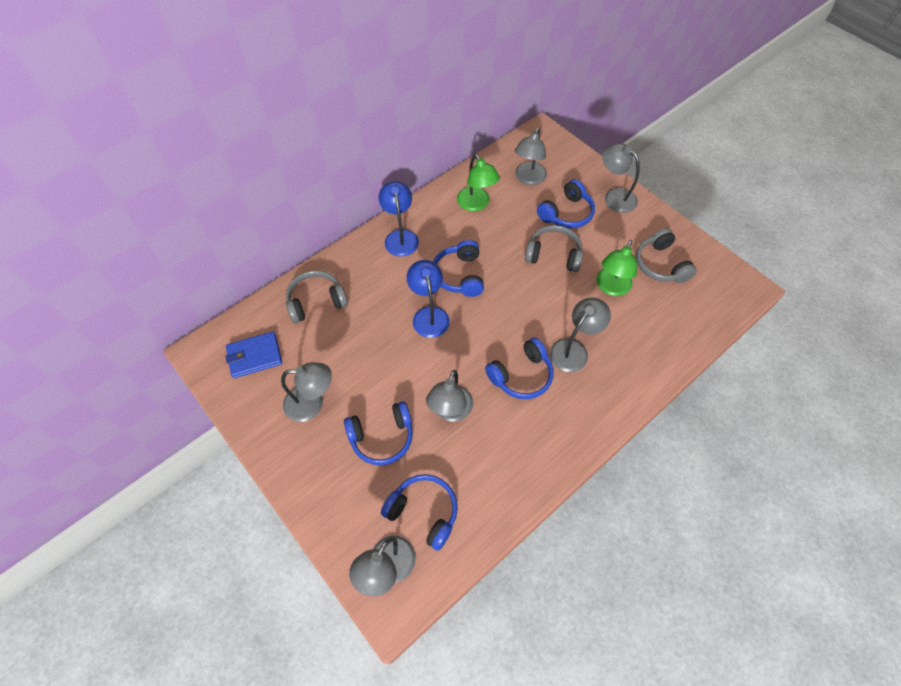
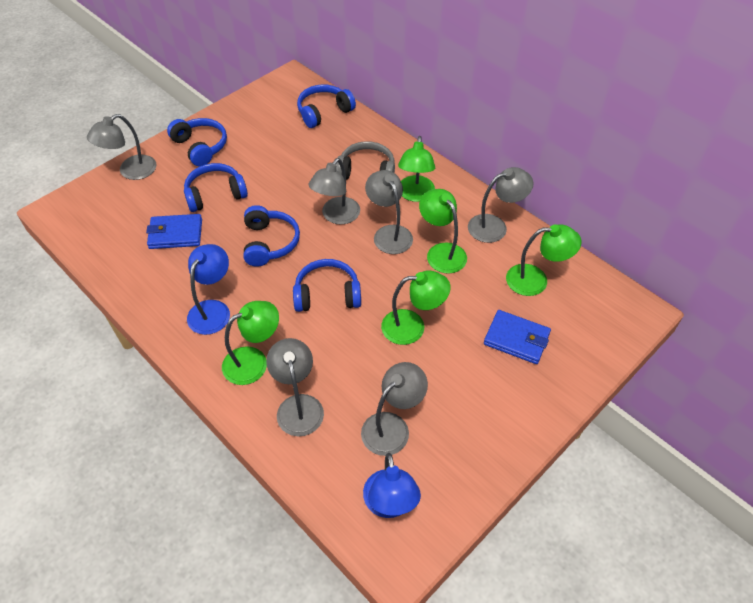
blue wallet: [225,331,282,378] = 1 -> [146,214,202,249] [484,310,551,364] = 2
green lamp: [457,154,500,211] [596,240,637,296] = 2 -> [222,301,279,385] [381,270,451,345] [398,136,435,202] [419,189,467,274] [506,224,582,296] = 5
grey headphones: [286,270,348,323] [525,225,583,272] [636,228,697,283] = 3 -> [336,141,395,180] = 1

